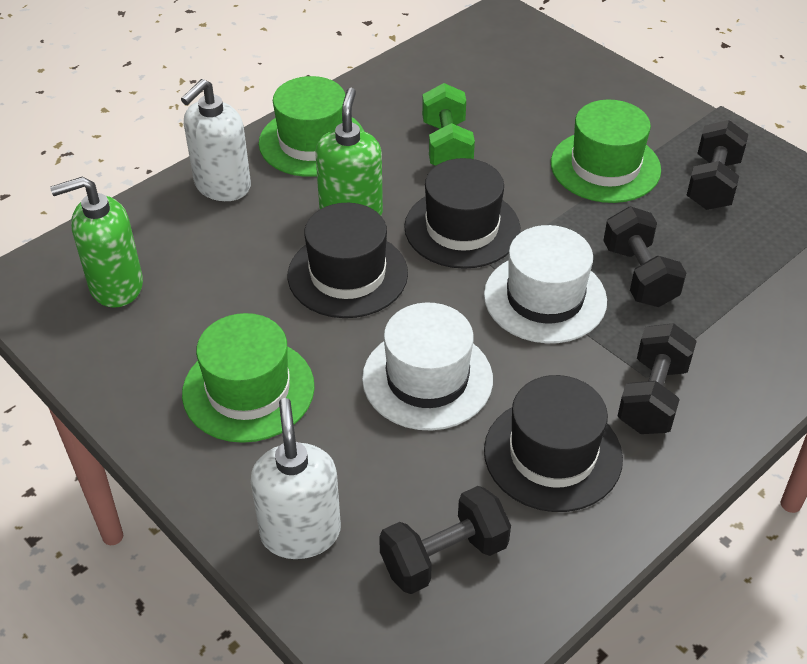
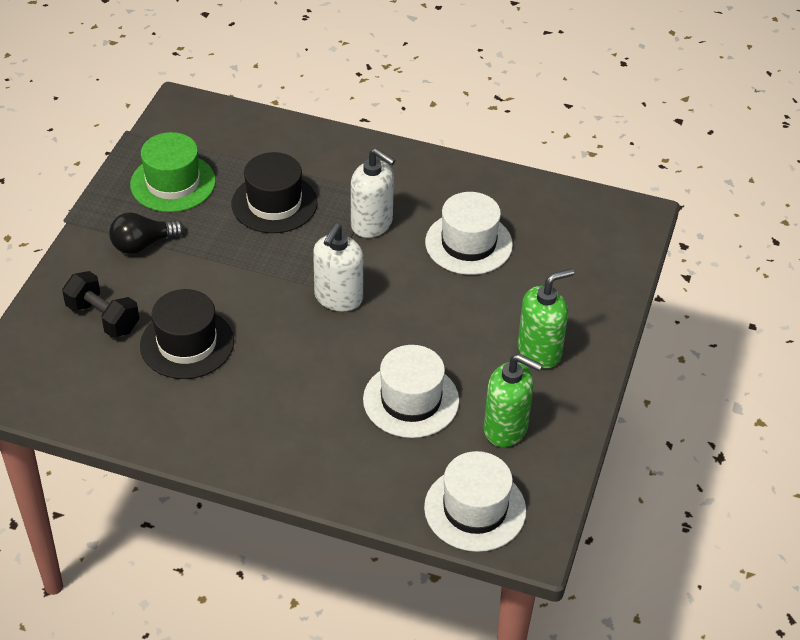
black dumbbell: [379,486,511,594] [603,207,686,307] [618,323,697,434] [687,120,748,210] = 4 -> [62,271,139,338] = 1
black hat: [288,203,408,318] [404,158,520,269] [484,375,623,512] = 3 -> [140,289,234,379] [232,152,318,233] = 2
black light bulb: none = 0 -> [109,212,184,254] = 1
green dumbbell: [422,83,475,166] = 1 -> none = 0
green hat: [182,313,315,443] [259,76,364,177] [551,100,661,203] = 3 -> [130,132,216,212] = 1
white hat: [362,303,493,431] [484,225,607,343] = 2 -> [363,345,459,438] [424,451,526,552] [425,192,513,275] = 3

